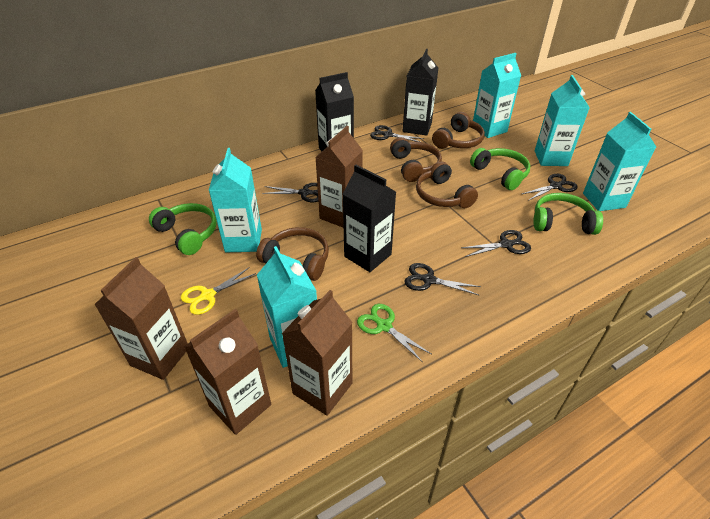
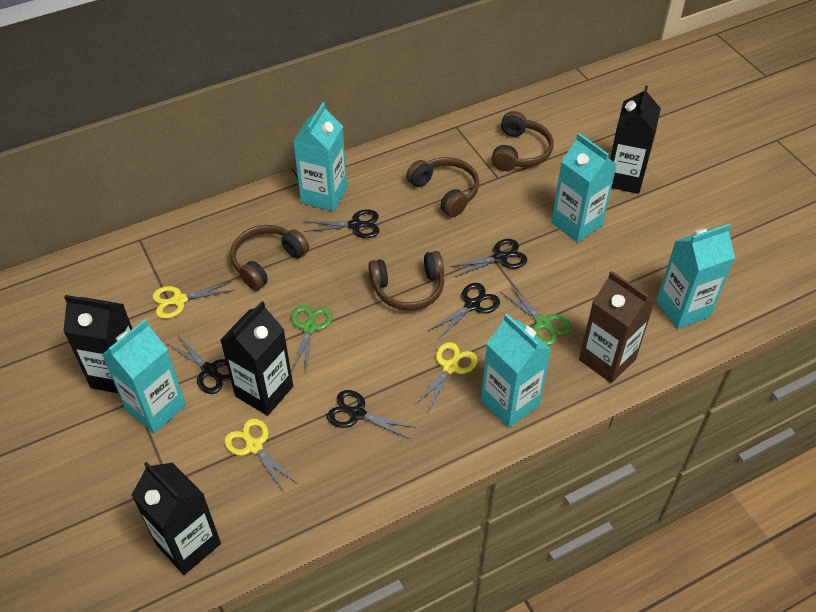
black carton: [315,72,354,151] [343,165,396,272] [403,49,438,136] = 3 -> [63,295,132,393] [131,462,221,575] [220,301,293,416] [610,86,661,194] = 4
brown carton: [94,257,188,380] [184,309,271,435] [282,290,353,416] [315,126,363,228] = 4 -> [579,271,655,383] = 1
green headphones: [149,203,217,255] [470,148,530,190] [533,193,603,235] = 3 -> none = 0
green scissors: [357,304,431,362] = 1 -> [291,305,333,372] [500,284,572,346] = 2
yellow scissors: [181,267,256,315] = 1 -> [152,281,235,319] [224,418,296,492] [414,342,478,413] = 3

